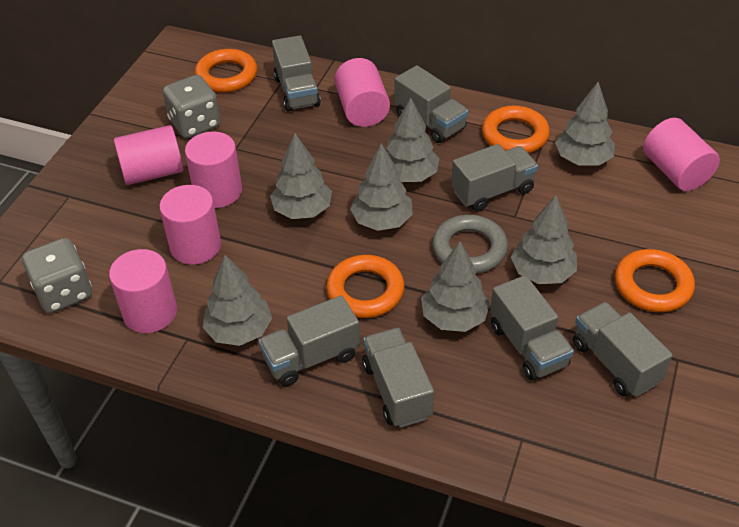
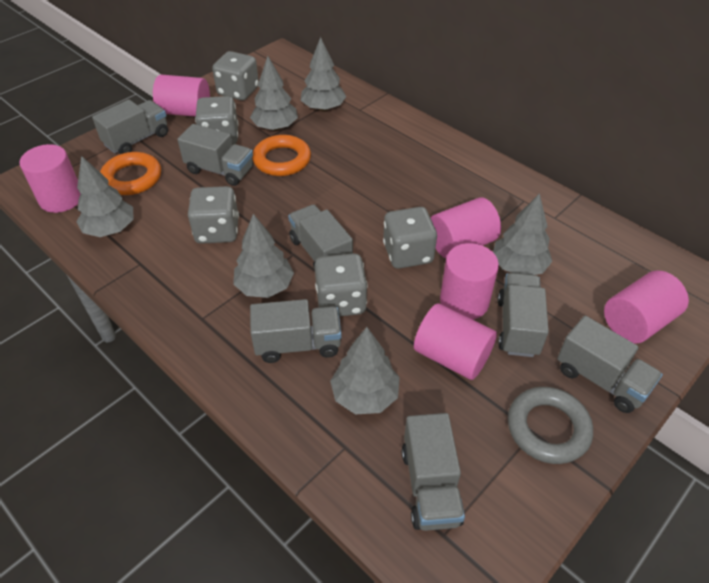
grey dice: [22,238,92,313] [163,75,221,138] = 2 -> [188,186,239,244] [195,96,238,145] [212,51,259,101] [315,253,368,316] [383,207,437,269] = 5
grey tree: [203,255,272,346] [270,133,332,219] [350,143,413,231] [386,98,439,182] [421,241,490,332] [511,195,577,284] [555,82,615,166] = 7 -> [76,156,133,237] [233,214,294,298] [250,56,298,131] [300,37,347,111] [330,327,400,414] [493,193,552,275] = 6
orange ring: [195,49,257,93] [326,255,405,318] [482,106,550,153] [615,249,695,312] = 4 -> [100,152,161,195] [252,135,311,176] = 2

